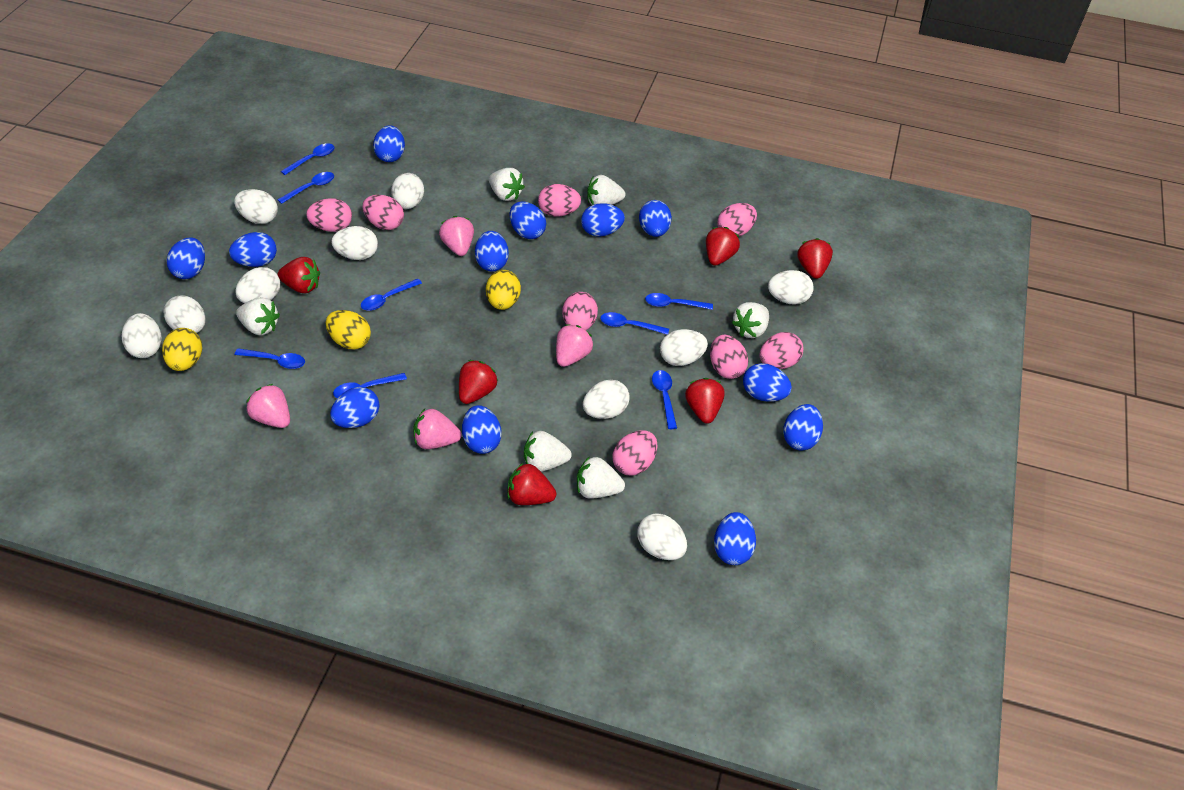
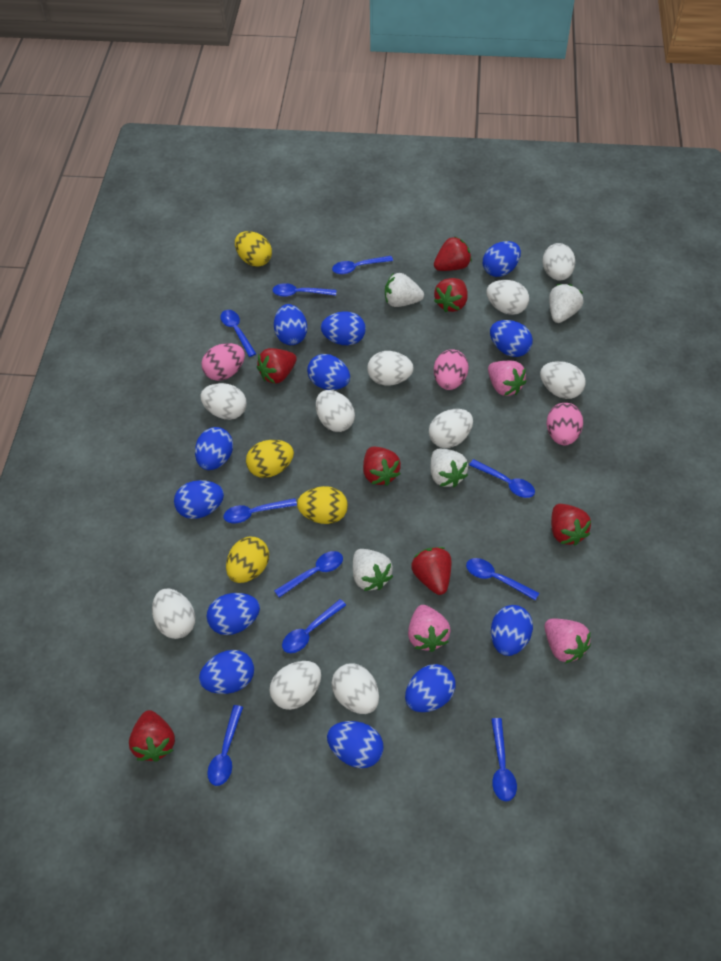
blue spoon: [234,348,305,369] [278,172,334,204] [281,143,334,175] [333,373,407,398] [361,278,422,311] [600,312,669,334] [645,293,713,310] [652,370,677,429] = 8 -> [207,705,243,786] [220,310,256,357] [224,498,297,524] [273,283,336,297] [274,551,343,598] [282,599,346,653] [332,256,393,274] [466,558,539,601] [469,459,535,498] [491,718,517,802] = 10
pink egg: [306,198,352,232] [362,195,404,230] [538,184,581,216] [562,292,598,330] [612,430,657,476] [710,335,748,379] [717,203,757,237] [760,332,803,369] = 8 -> [201,343,245,381] [434,349,469,390] [547,403,583,445] = 3
pink strawberry: [246,384,290,428] [414,409,462,449] [439,216,474,256] [556,324,593,367] = 4 -> [408,605,451,652] [488,361,527,396] [545,618,591,664] = 3
red strawberry: [277,257,320,293] [459,360,498,404] [508,463,556,505] [685,378,725,424] [706,227,740,266] [797,238,833,279] = 6 -> [129,710,175,762] [257,348,297,384] [363,447,401,486] [411,547,451,595] [434,236,472,271] [434,278,468,312] [551,504,591,546] = 7
white strawberry: [236,297,280,335] [489,168,525,201] [524,431,572,472] [577,456,625,499] [587,175,625,205] [732,302,769,338] = 6 -> [353,549,393,591] [385,273,424,307] [431,449,468,488] [549,284,583,323] = 4
yellow egg: [162,328,202,371] [326,310,371,349] [486,270,521,310] = 3 -> [226,537,269,583] [235,231,272,267] [246,440,294,478] [297,486,348,524] = 4

